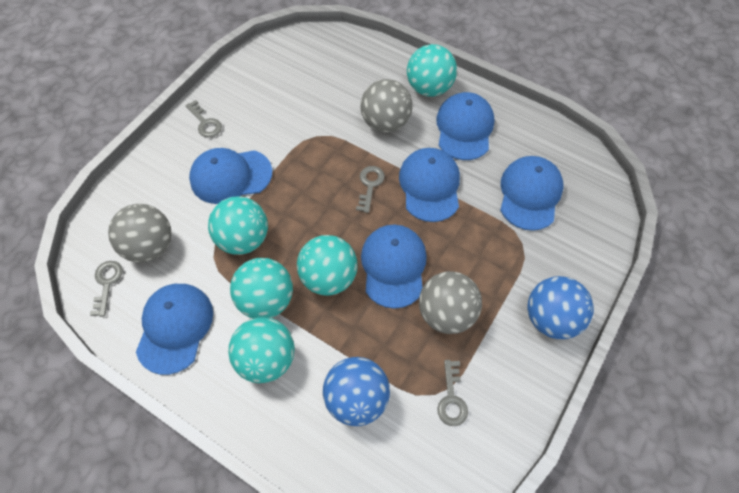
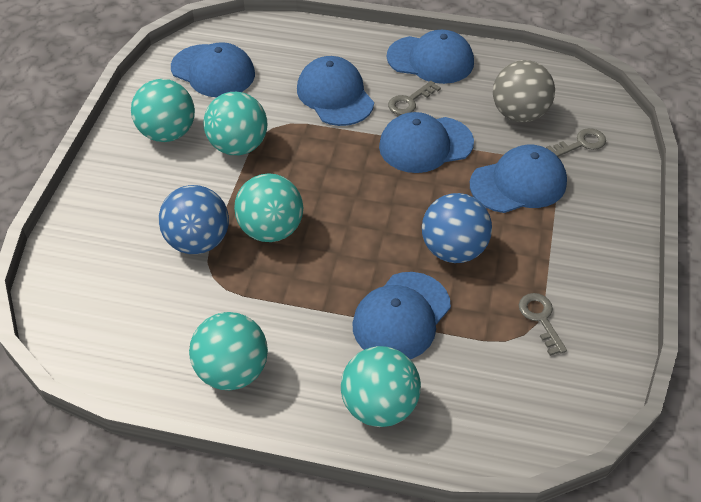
grey ball: [108,204,172,263] [361,79,413,133] [419,271,482,334] = 3 -> [493,60,555,122] = 1
grey key: [90,261,123,317] [185,100,222,138] [356,166,385,213] [437,360,468,426] = 4 -> [388,81,441,115] [519,293,567,356] [546,128,606,157] = 3

